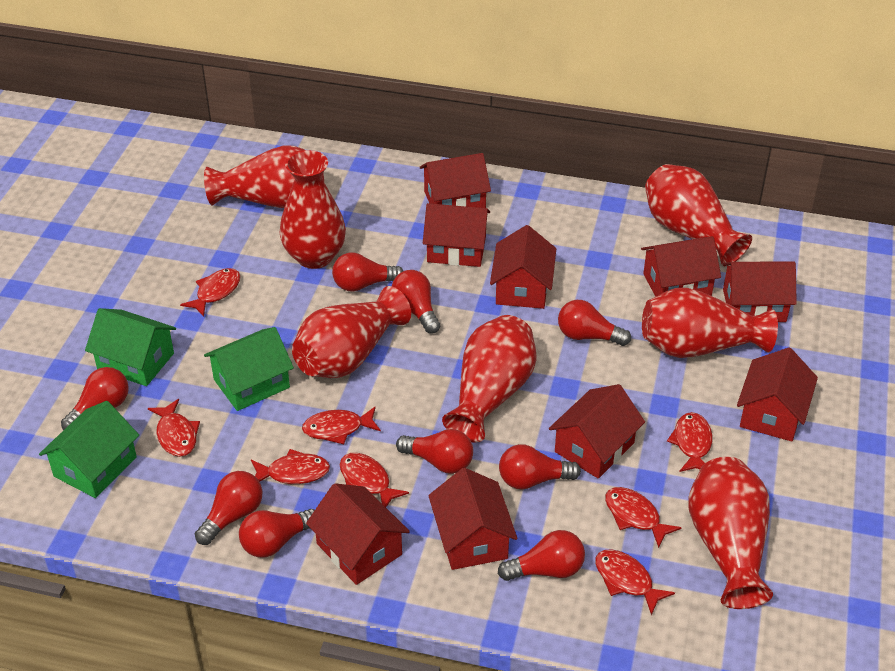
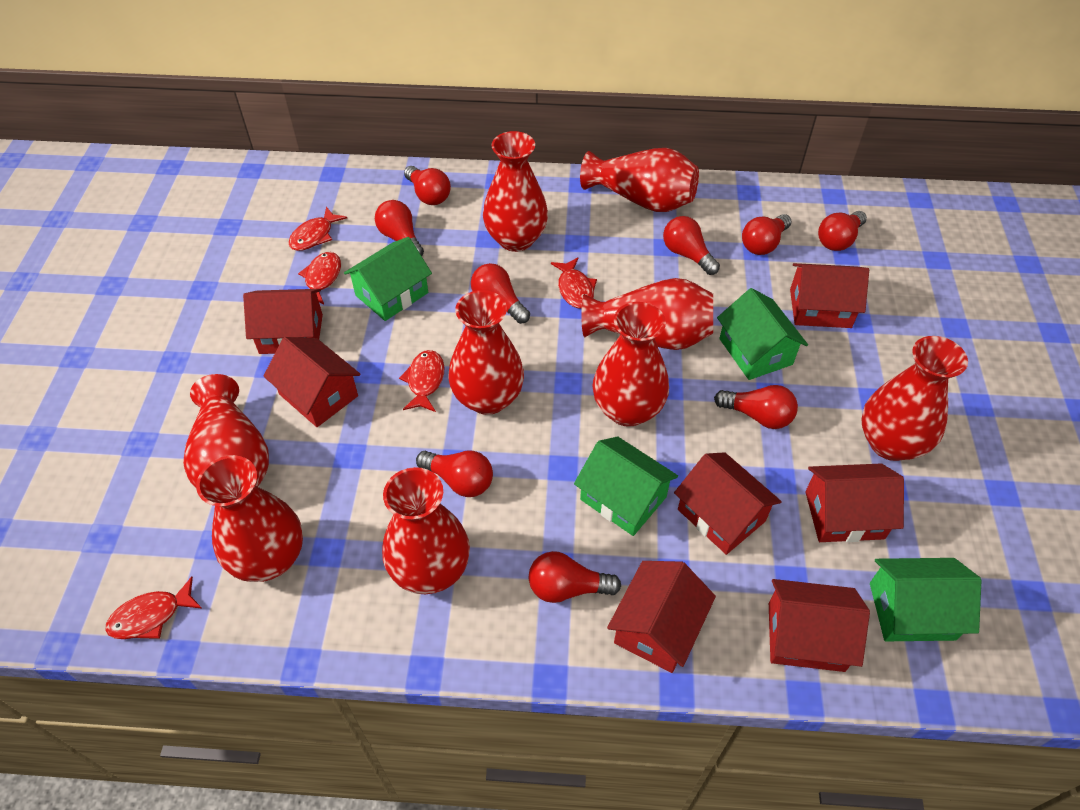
green house: [39,401,139,498] [85,308,176,386] [204,327,294,411] = 3 -> [344,237,432,321] [574,436,678,536] [717,288,808,380] [870,558,981,641] = 4
red fish: [148,399,200,457] [180,268,241,317] [251,449,330,484] [302,406,381,444] [340,453,409,507] [595,549,675,615] [605,487,682,548] [667,412,713,472] = 8 -> [105,577,202,639] [288,207,347,251] [298,252,341,304] [399,350,444,412] [551,257,597,308] = 5
red house: [306,483,410,585] [420,153,491,208] [423,203,490,267] [428,468,517,570] [490,225,556,309] [549,384,645,479] [641,236,721,297] [723,261,797,322] [737,347,818,442] = 9 -> [243,289,323,354] [263,337,361,427] [607,561,716,673] [674,452,782,555] [769,579,870,672] [790,263,869,328] [805,463,904,542] = 7
red vase: [204,145,324,208] [279,150,346,269] [292,286,411,378] [442,315,536,443] [642,287,778,358] [645,164,752,266] [688,457,773,609] = 7 -> [183,374,269,487] [196,455,303,582] [382,467,470,594] [448,290,524,415] [483,131,548,252] [580,148,699,212] [581,278,713,350] [592,302,669,427] [861,336,968,461] = 9

